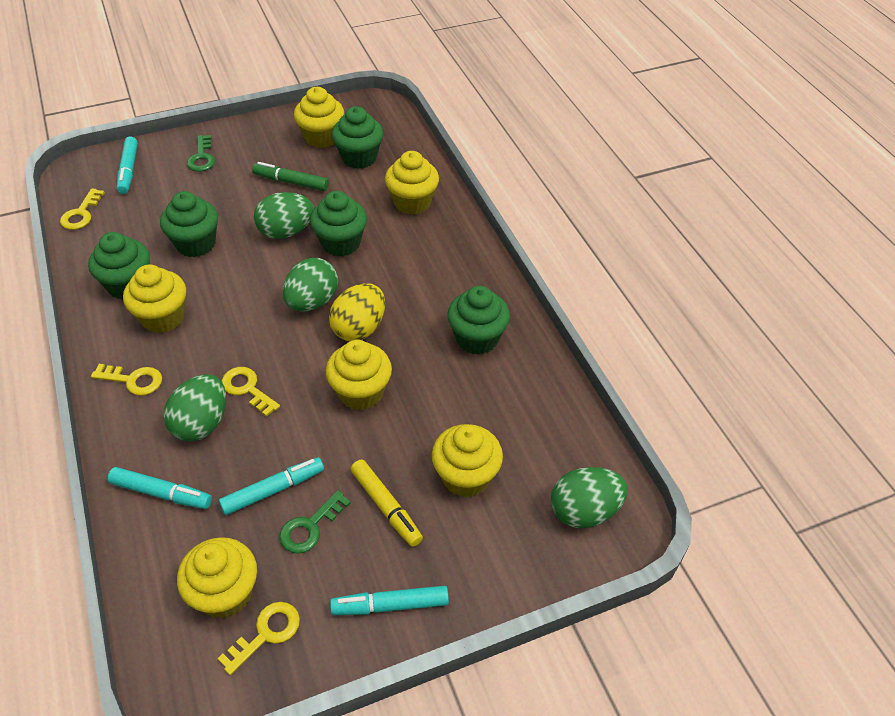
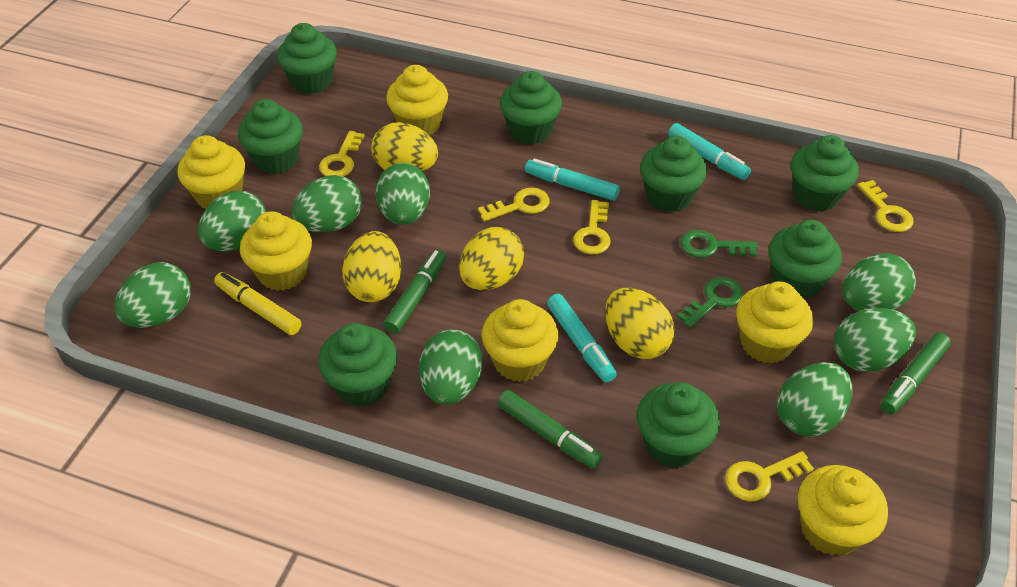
green cupcake: [88,232,150,300] [160,191,218,257] [310,191,367,257] [332,106,383,169] [447,286,510,355] = 5 -> [238,99,303,174] [277,23,337,94] [318,323,397,407] [500,71,562,144] [637,383,720,468] [640,136,707,212] [769,220,842,299] [791,135,859,212] = 8
green egg: [164,374,226,442] [254,192,314,239] [283,258,338,312] [551,467,628,528] = 4 -> [114,262,191,328] [198,191,266,251] [292,175,362,232] [376,163,430,225] [419,330,483,405] [777,362,853,437] [834,308,916,372] [842,253,916,311] = 8
green marker: [252,162,329,191] = 1 -> [383,249,446,334] [498,390,603,469] [881,332,951,414] = 3
turquoise marker: [108,467,212,509] [117,136,138,194] [219,457,324,515] [330,586,449,615] = 4 -> [525,159,620,201] [547,294,617,383] [668,123,751,180] = 3
yellow egg: [329,283,385,341] = 1 -> [342,231,401,302] [371,122,438,172] [459,227,524,290] [605,288,675,359] = 4
yellow key: [60,188,105,230] [91,364,162,396] [218,602,300,675] [221,367,280,417] = 4 -> [319,131,365,177] [478,188,550,221] [573,200,611,255] [725,451,814,502] [857,180,913,232] = 5

